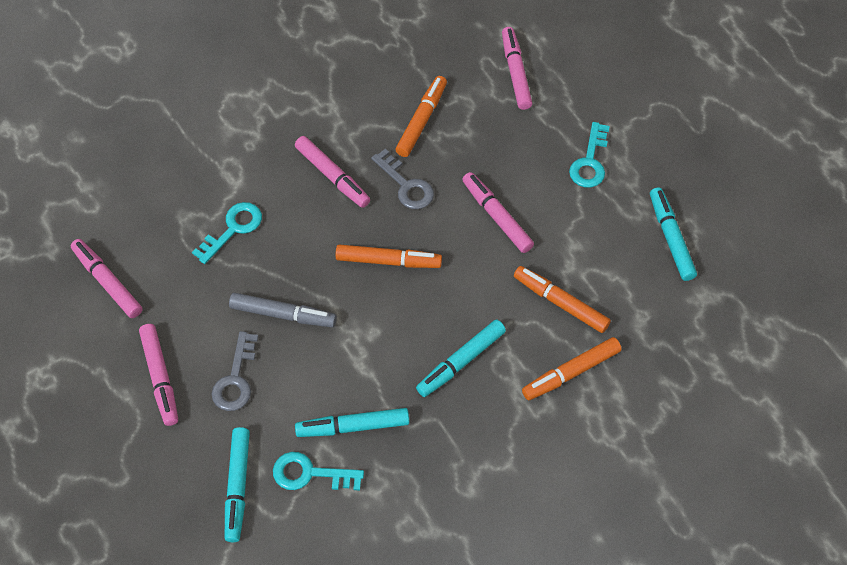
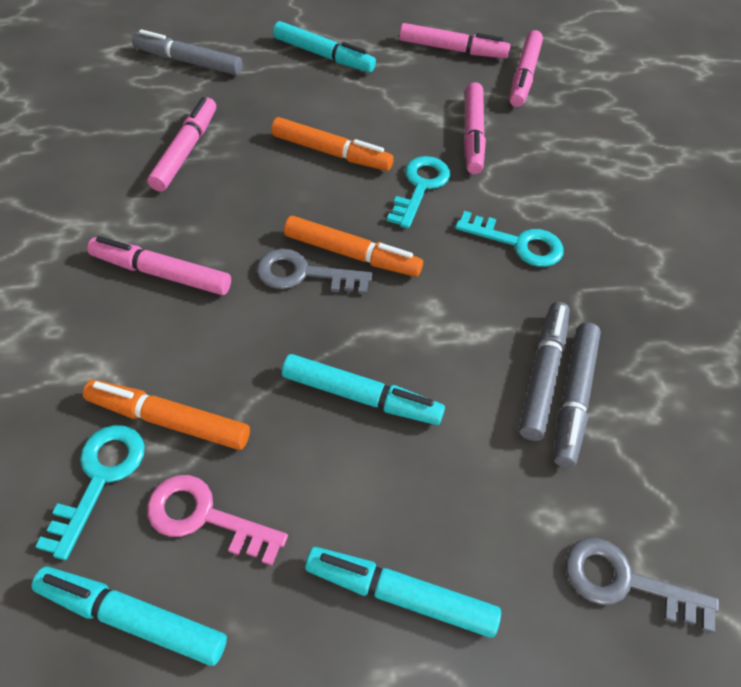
grey marker: [229,293,337,327] = 1 -> [132,29,242,75] [519,302,570,441] [554,322,601,468] = 3
orange marker: [335,244,442,268] [395,76,447,157] [514,266,611,333] [522,337,622,400] = 4 -> [83,380,250,450] [271,117,394,171] [284,216,423,277] = 3
pink key: none = 0 -> [147,475,288,566] = 1

